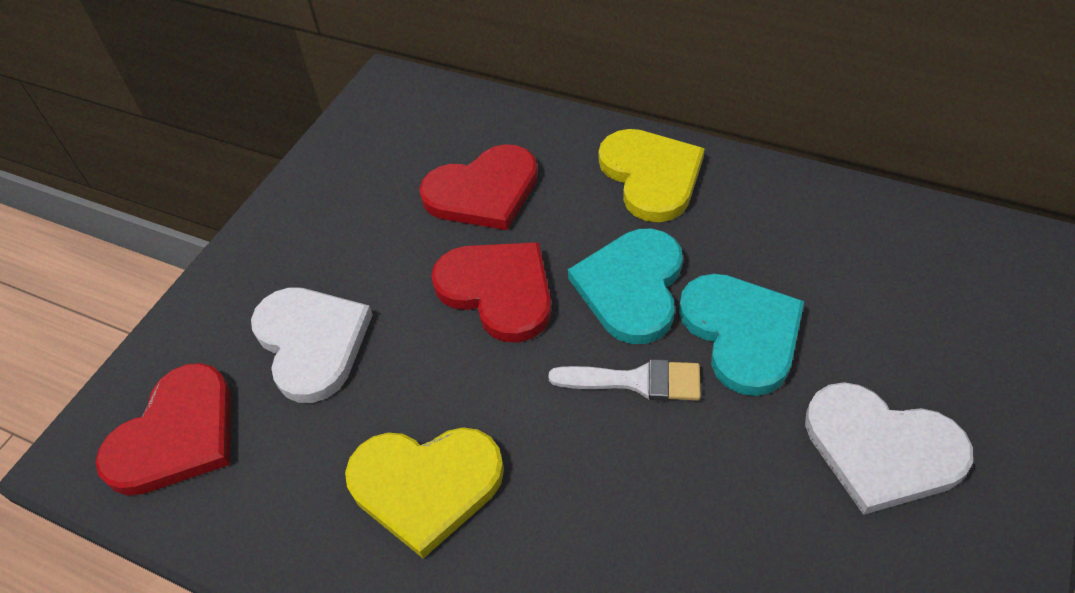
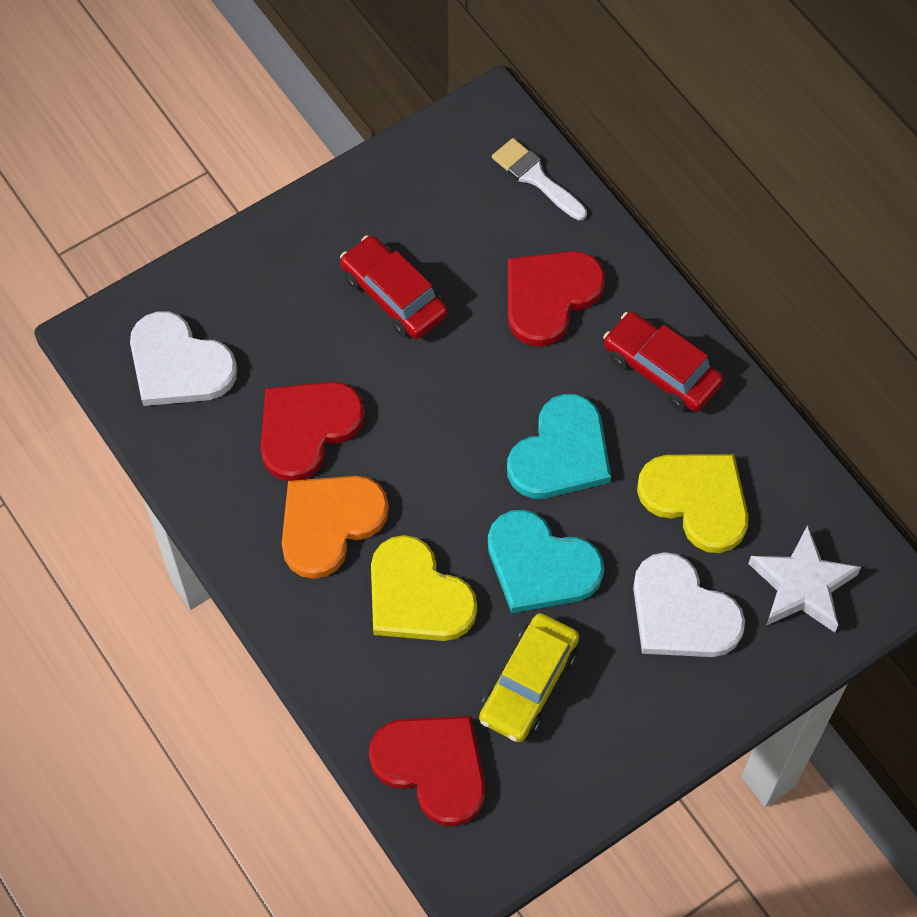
orange heart: none = 0 -> [282,476,389,579] = 1
red car: none = 0 -> [340,235,448,339] [603,312,724,412] = 2
white star: none = 0 -> [748,525,861,633] = 1
yellow car: none = 0 -> [479,613,579,742] = 1

